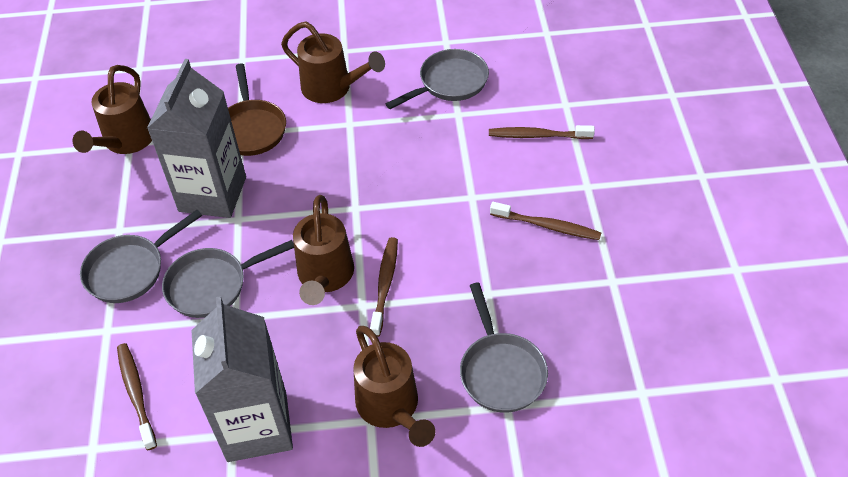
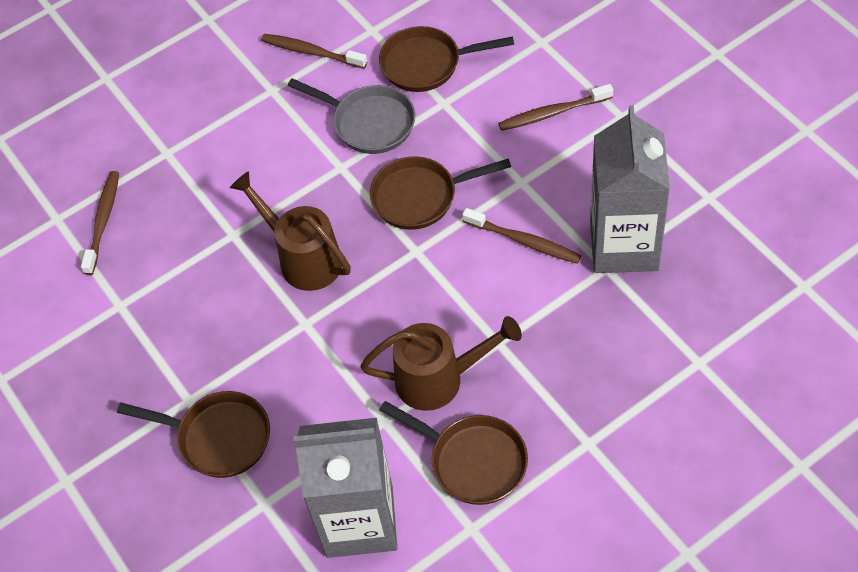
brown pan: [228,63,286,156] = 1 -> [117,391,270,478] [370,156,511,230] [379,26,514,92] [379,401,528,505] = 4
brown watering can: [72,65,152,154] [281,21,385,103] [293,195,354,305] [353,326,436,447] = 4 -> [230,171,351,291] [360,316,522,411] = 2
grey pan: [80,210,202,303] [162,240,294,318] [386,49,489,109] [460,283,548,413] = 4 -> [288,78,415,154] = 1

